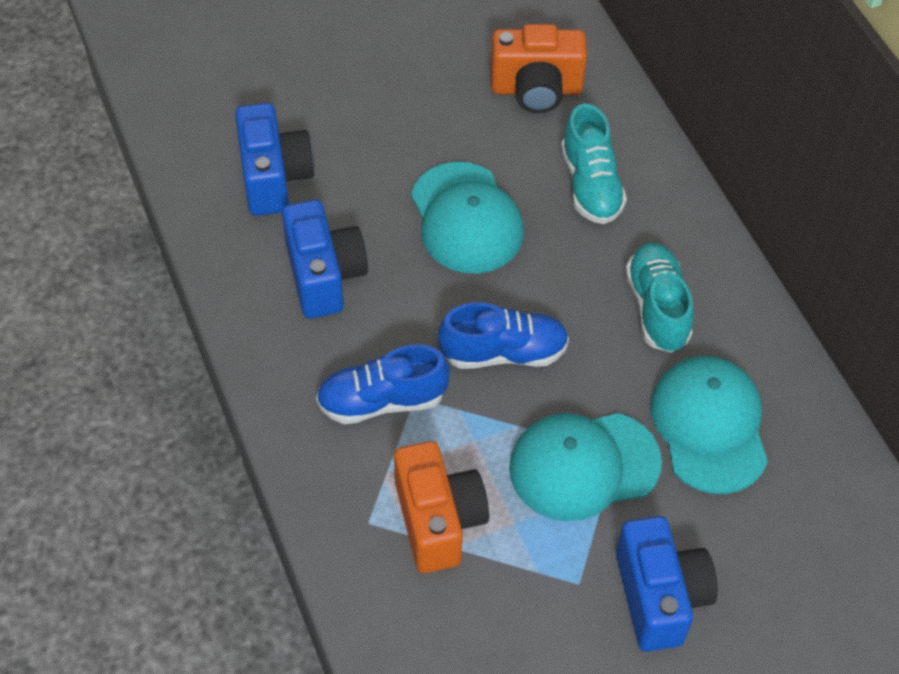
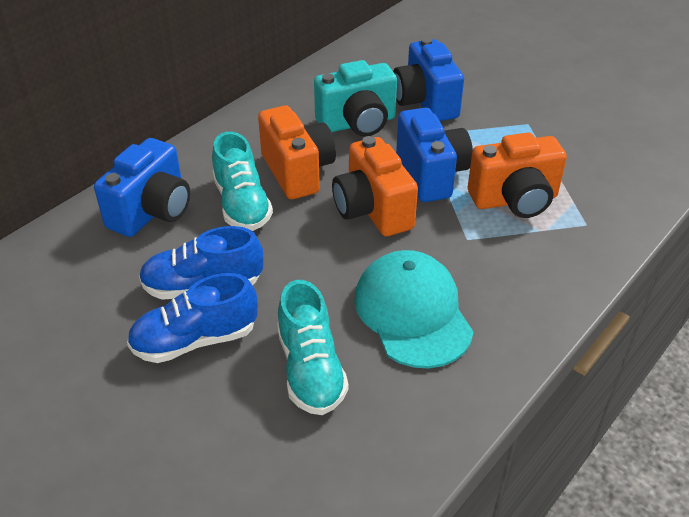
orange camera: [394,441,489,573] [491,24,587,113] = 2 -> [258,106,336,199] [332,136,418,236] [468,132,567,218] = 3
turquoise camera: none = 0 -> [314,60,397,137] = 1
turquoise cap: [411,162,524,274] [509,413,662,521] [650,356,768,494] = 3 -> [354,250,473,368] = 1

